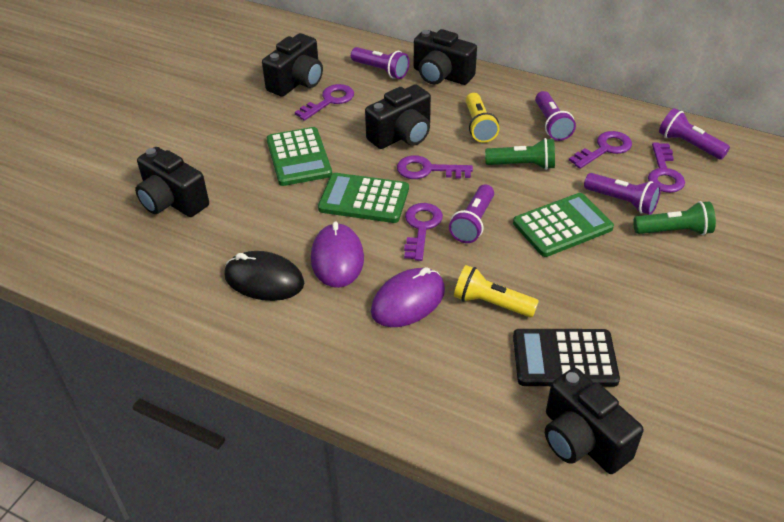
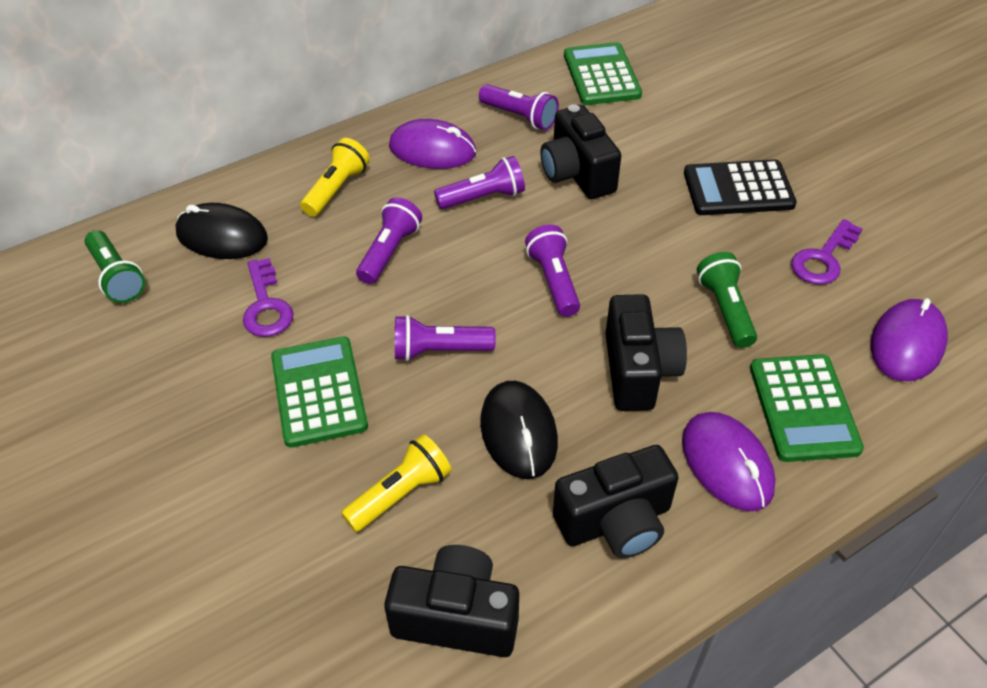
black camera: [135,147,209,217] [262,33,323,97] [365,84,431,149] [414,29,477,85] [545,368,643,474] = 5 -> [384,545,519,657] [540,104,621,199] [553,445,679,558] [605,294,687,411] = 4
black mouse: [224,251,304,301] = 1 -> [175,203,268,259] [480,381,558,479] = 2
purple key: [295,84,354,121] [397,155,473,179] [404,203,443,261] [569,131,632,169] [648,142,685,193] = 5 -> [243,258,293,337] [791,219,862,285] = 2
purple mouse: [311,221,364,288] [371,267,445,327] = 2 -> [389,119,476,169] [682,412,775,511] [871,298,948,381] = 3

